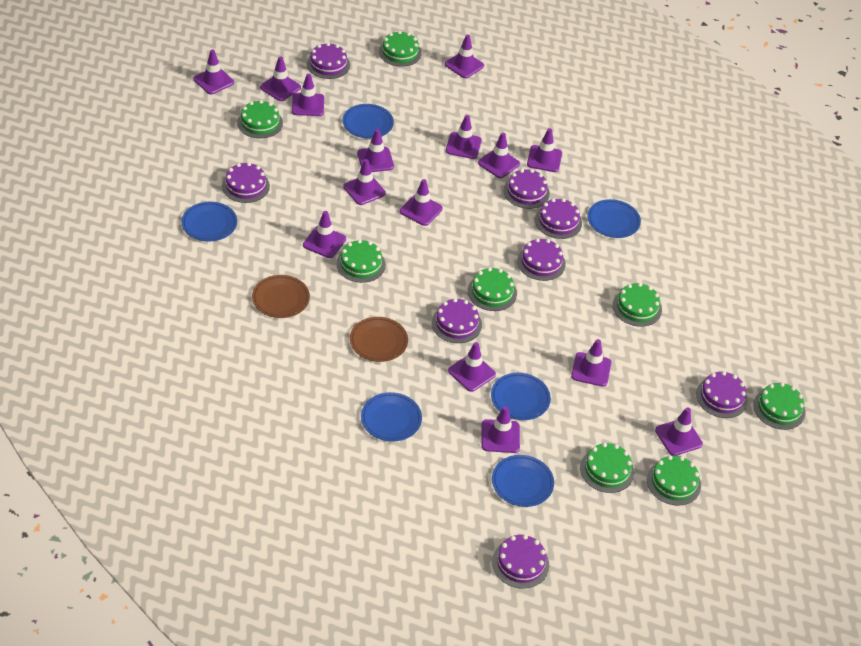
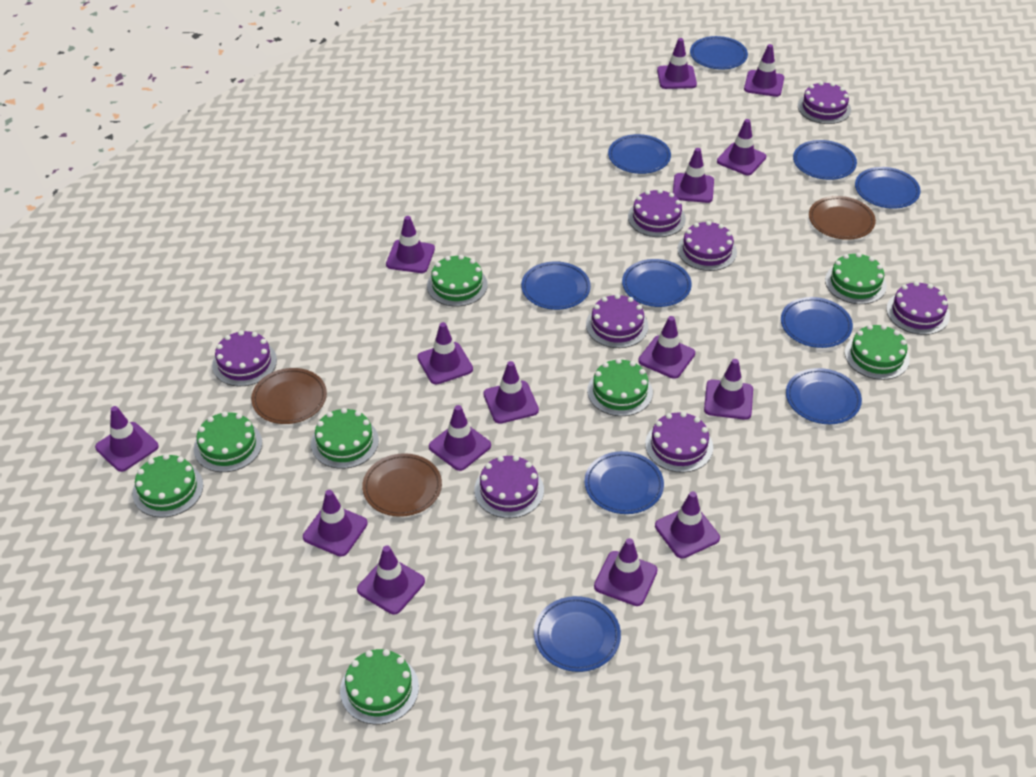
blue plate: [181,202,237,241] [342,104,394,139] [361,392,422,442] [491,373,551,420] [492,455,554,507] [587,199,641,238] = 6 -> [521,261,591,310] [534,596,621,672] [585,451,664,514] [608,134,671,174] [622,259,692,307] [690,36,748,70] [781,297,853,348] [786,368,862,424] [793,140,857,180] [855,167,921,209] = 10
brown plate: [252,275,310,318] [350,317,408,362] = 2 -> [251,368,327,424] [362,453,442,517] [809,196,876,240] = 3

